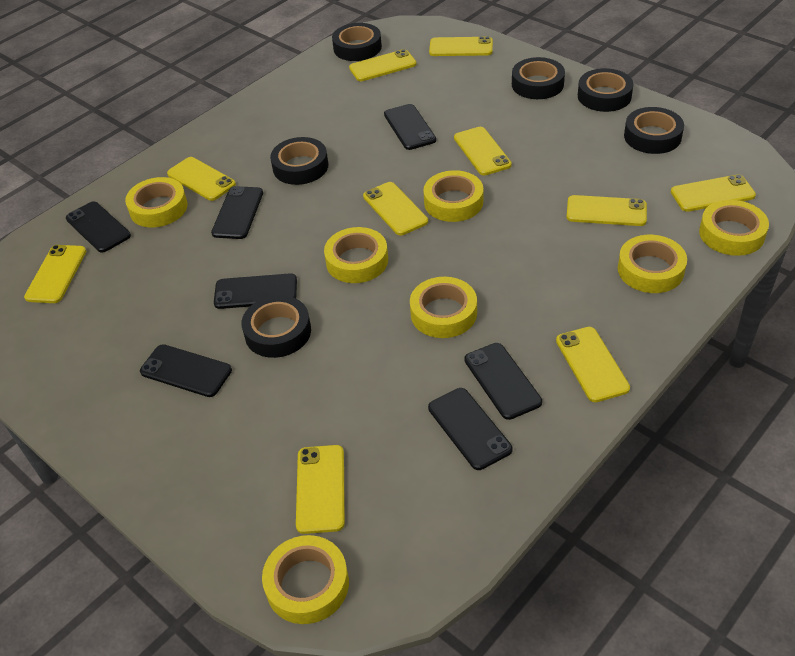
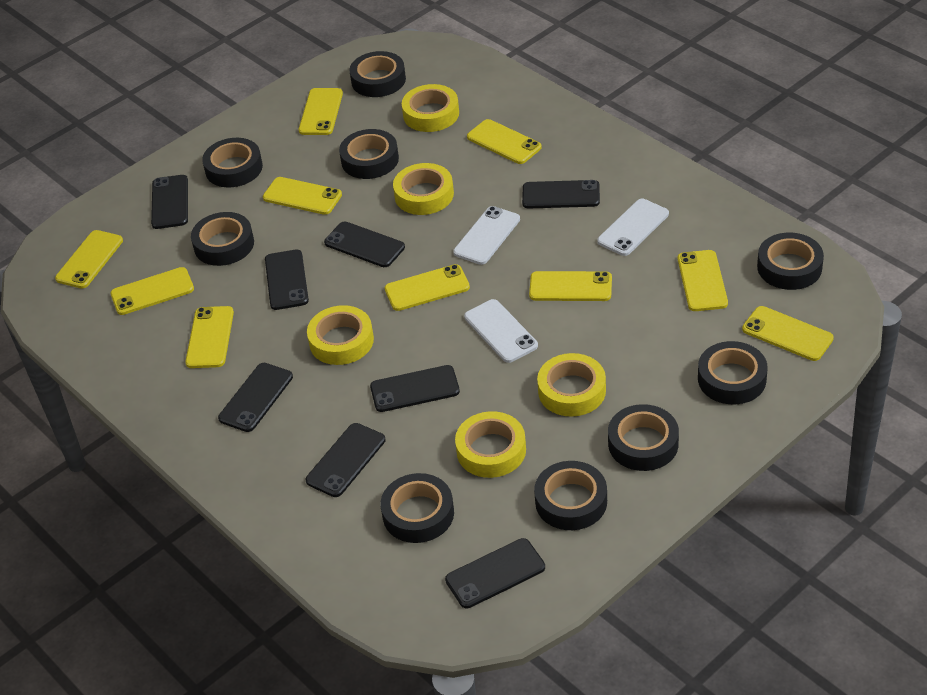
black phone: [66,201,131,252] [140,344,232,397] [211,186,263,239] [214,273,297,309] [384,104,436,150] [428,388,512,470] [464,343,542,420] = 7 -> [151,175,188,229] [218,363,293,432] [265,250,309,310] [306,423,385,497] [324,222,405,267] [370,365,460,412] [445,538,545,608] [522,180,600,209] = 8
black tape: [241,295,311,358] [270,137,328,185] [332,23,382,61] [512,57,565,99] [578,68,633,112] [624,107,684,154] = 6 -> [191,212,254,266] [202,138,263,187] [339,129,399,179] [349,51,406,97] [381,473,454,543] [534,461,607,530] [608,404,679,471] [698,341,768,404] [757,233,824,290] = 9
white phone: none = 0 -> [453,206,520,265] [464,299,538,363] [597,199,669,256] = 3
yellow tape: [125,177,188,228] [262,535,349,624] [324,227,388,283] [410,277,477,338] [423,170,483,222] [618,235,687,293] [699,200,769,256] = 7 -> [307,305,374,365] [393,163,454,215] [402,84,459,132] [455,411,526,478] [537,353,606,417] = 5

